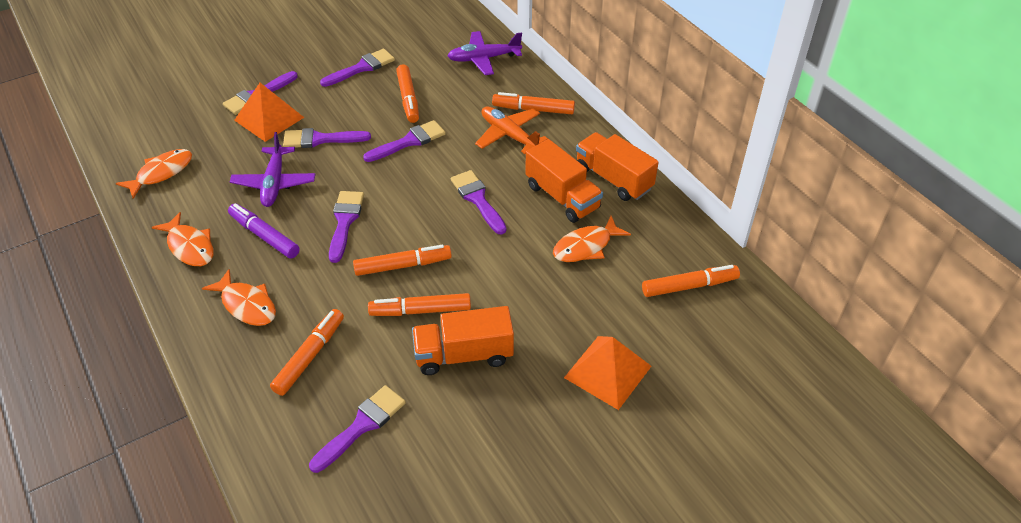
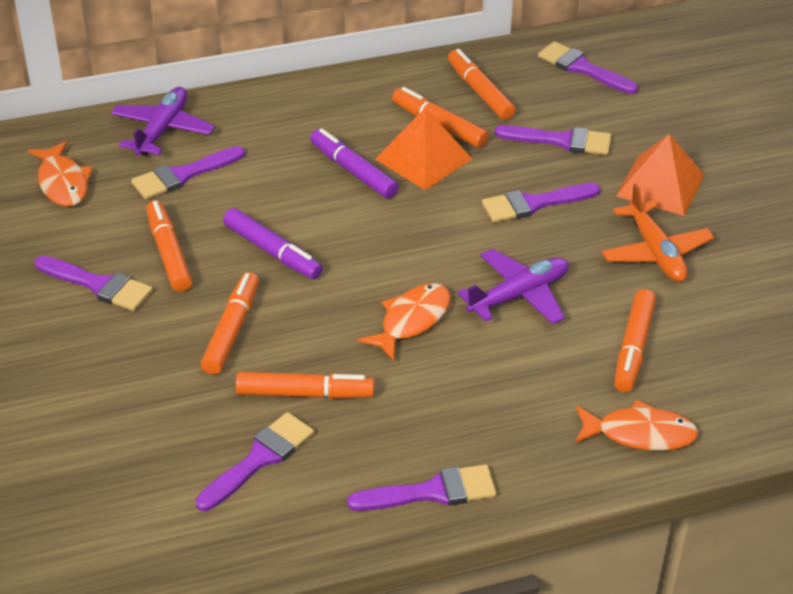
orange fish: [116,149,192,199] [152,212,214,266] [202,269,276,326] [553,216,631,262] = 4 -> [28,141,93,207] [358,283,451,361] [575,399,699,451] = 3
orange truck: [412,306,514,375] [525,139,603,223] [576,132,659,201] = 3 -> none = 0
purple marker: [228,204,300,259] = 1 -> [223,208,323,279] [310,128,399,199] = 2

